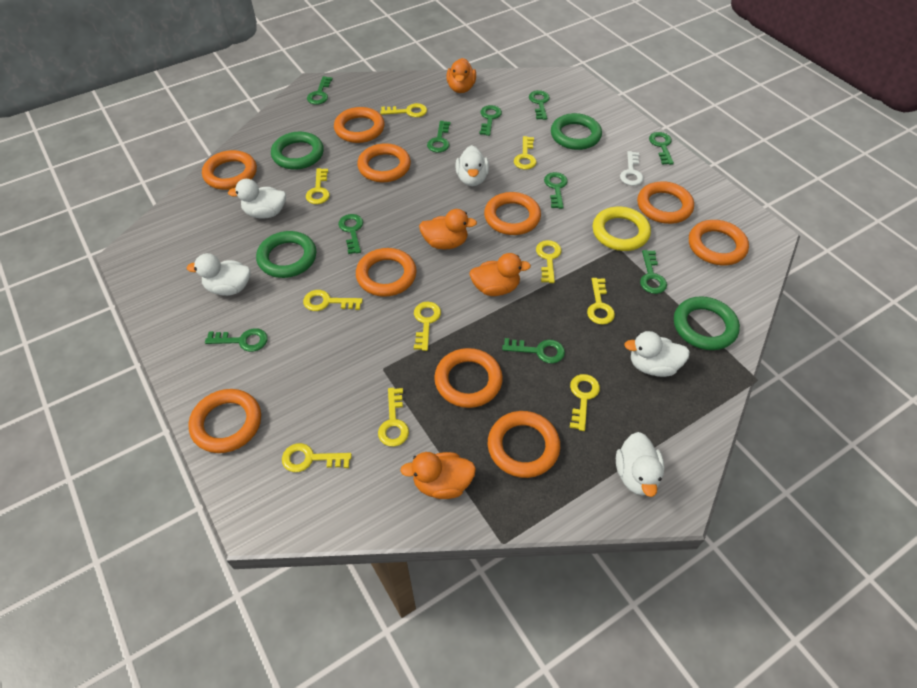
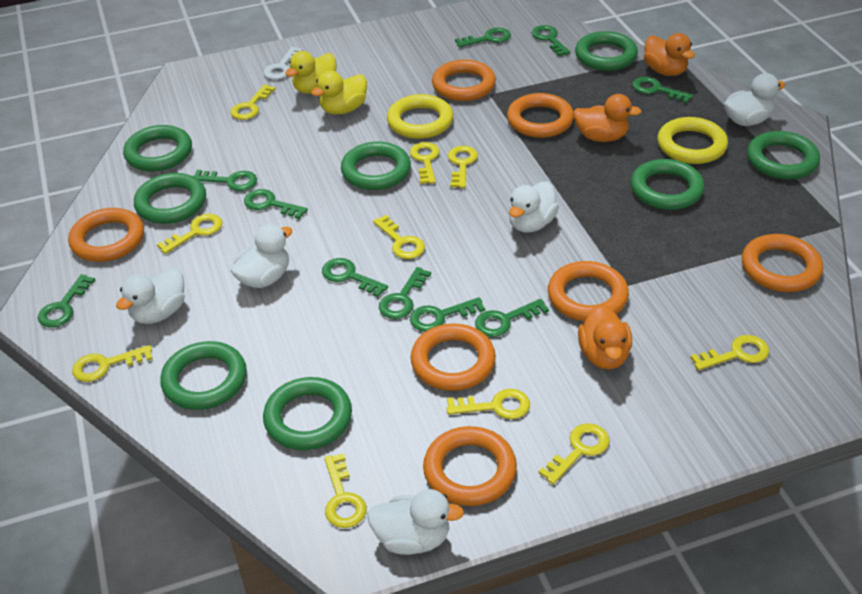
green ring: [256,231,316,278] [271,132,324,170] [551,113,602,150] [674,296,740,350] = 4 -> [123,125,192,171] [134,173,206,224] [160,341,247,410] [263,377,352,450] [341,142,411,190] [575,31,638,71] [631,159,704,210] [747,131,820,180] = 8
orange duck: [400,452,476,499] [419,209,477,249] [446,58,476,93] [469,253,531,296] = 4 -> [573,94,642,142] [578,304,632,369] [644,33,695,76] = 3
orange ring: [188,389,261,453] [202,150,257,190] [334,107,385,143] [356,248,417,297] [357,143,411,182] [434,348,503,408] [484,192,541,235] [488,411,560,478] [637,181,694,224] [689,220,749,265] = 10 -> [68,208,144,262] [411,323,496,391] [423,426,517,506] [432,59,496,101] [507,93,574,138] [548,261,629,321] [742,234,823,292] = 7
yellow duck: none = 0 -> [285,51,337,94] [311,71,367,114] = 2
yellow ring: [592,207,651,251] = 1 -> [387,94,453,139] [658,117,728,164] = 2

